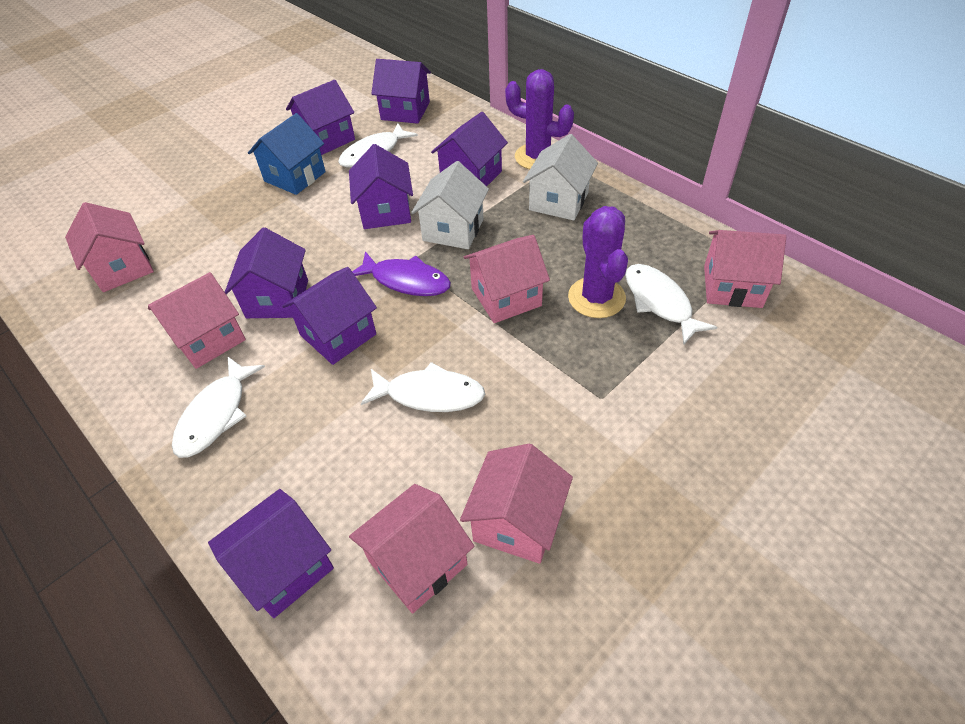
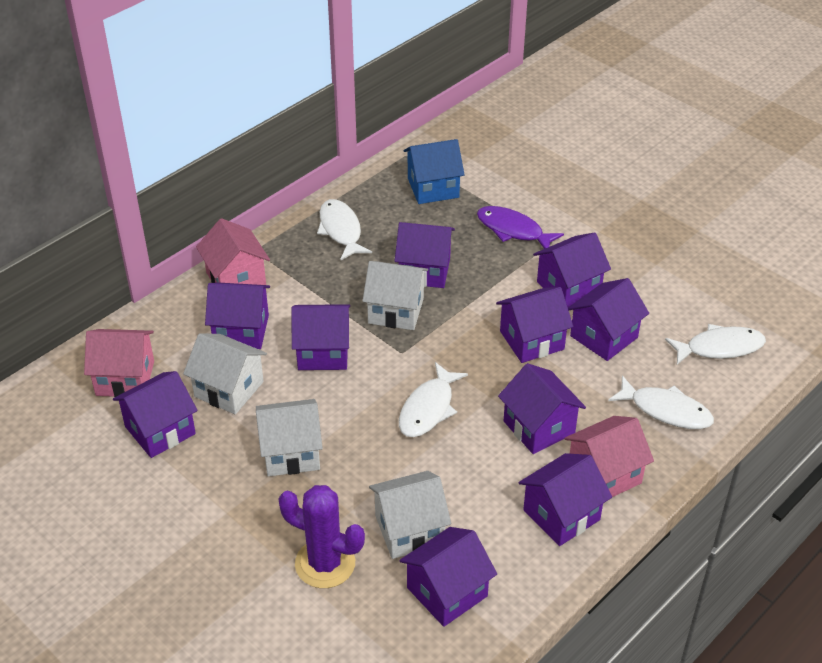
pink house: [65,202,154,292] [148,272,246,369] [349,484,474,613] [460,444,573,564] [464,235,550,323] [704,230,786,308] = 6 -> [84,329,154,397] [196,218,270,285] [565,416,654,497] = 3
purple cactus: [505,69,574,169] [568,206,628,318] = 2 -> [279,485,365,588] = 1
purple house: [208,489,334,618] [225,227,308,318] [282,267,377,365] [286,80,355,155] [349,144,413,229] [371,59,431,124] [431,112,508,186] = 7 -> [113,371,198,458] [205,282,270,349] [292,304,350,370] [395,222,455,288] [399,527,497,627] [496,287,573,363] [498,363,586,454] [519,453,612,546] [533,232,611,307] [568,278,649,361] = 10
white house: [411,161,489,249] [523,134,598,221] = 2 -> [183,333,267,414] [256,399,323,477] [363,261,428,330] [369,471,451,559] = 4

